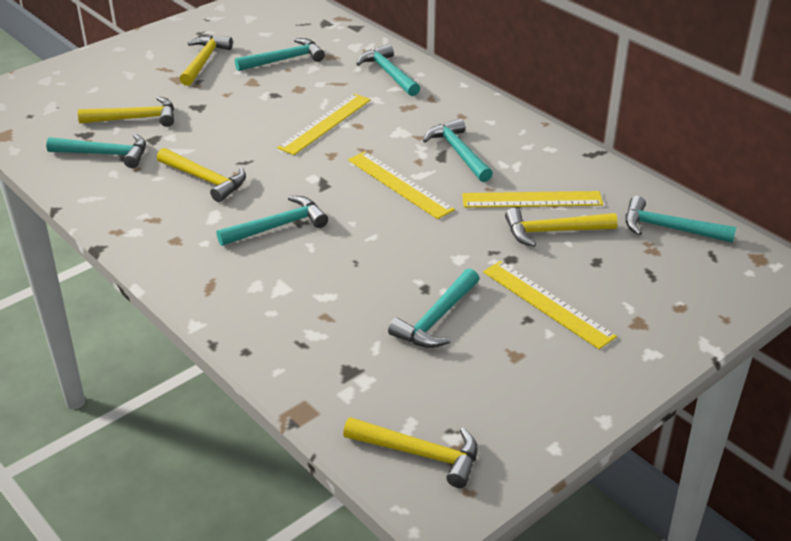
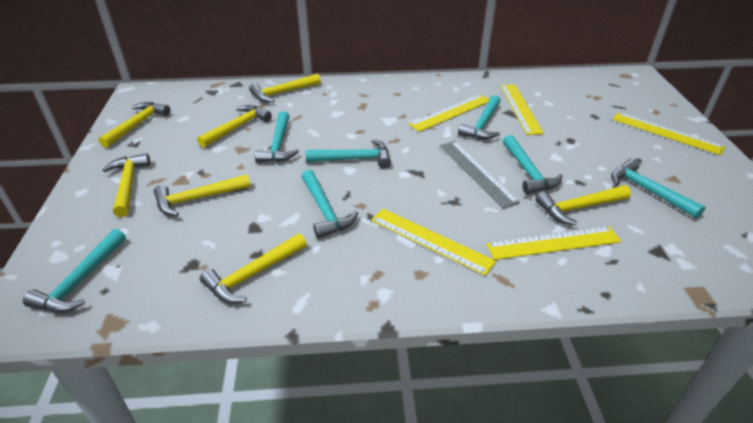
grey ruler: none = 0 -> [440,141,520,209] = 1
yellow hammer: [78,96,174,127] [157,148,246,202] [180,35,233,86] [343,417,478,488] [505,208,618,247] = 5 -> [98,102,170,148] [102,153,150,217] [154,174,251,216] [197,105,272,148] [200,234,307,304] [249,74,321,102] [536,185,631,225] = 7
yellow ruler: [277,93,371,155] [348,151,455,219] [462,191,603,208] [483,261,617,349] = 4 -> [371,209,496,276] [409,94,490,132] [486,227,621,260] [500,85,544,135] [612,112,725,155] = 5

